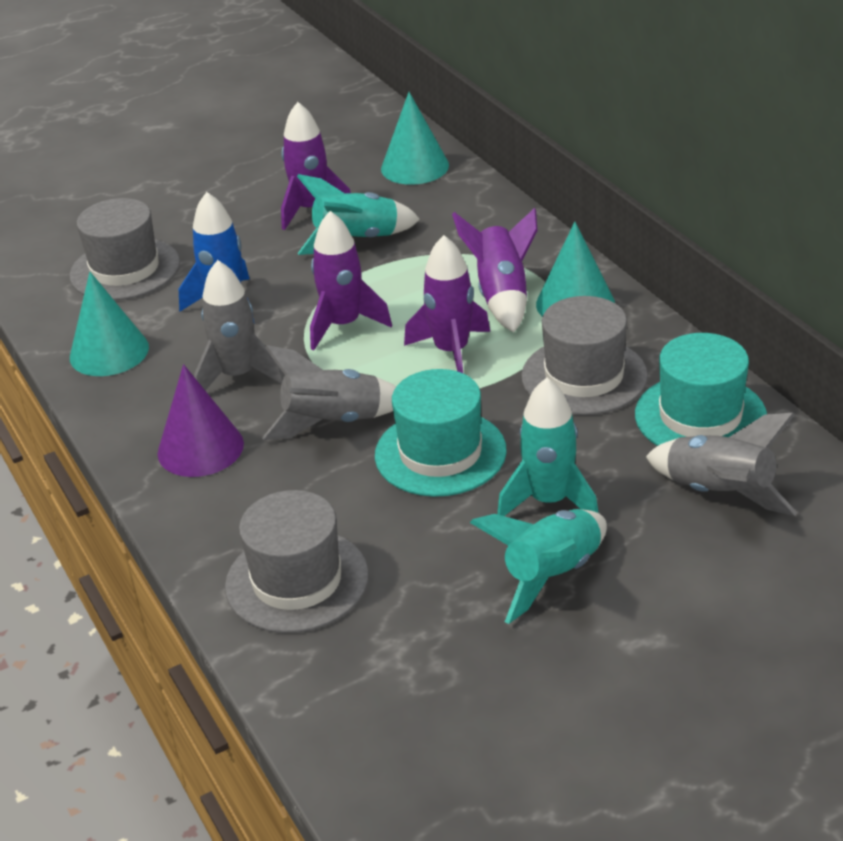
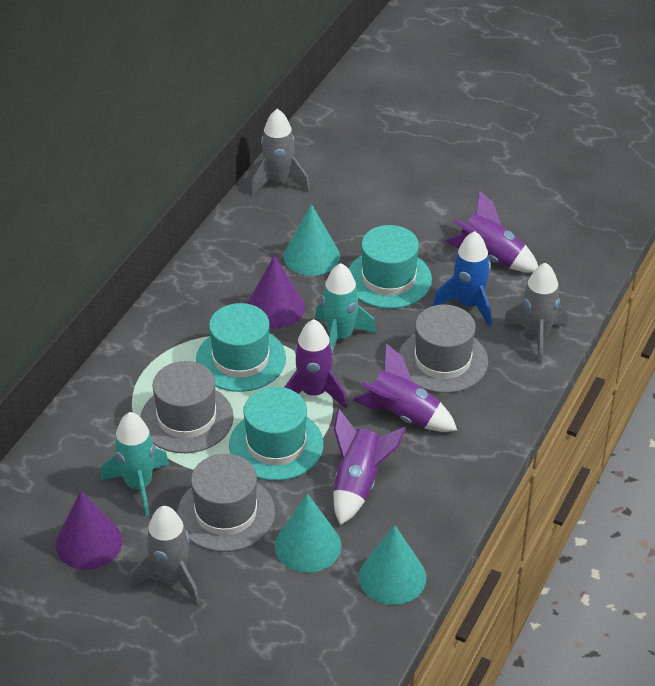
purple cone: [158,364,244,477] = 1 -> [55,491,122,570] [248,255,305,328] = 2
turquoise hat: [375,369,507,497] [635,333,767,446] = 2 -> [196,303,286,392] [229,387,324,481] [348,225,432,309] = 3
turquoise rocket: [297,174,420,255] [470,509,607,624] [497,378,598,516] = 3 -> [100,412,169,516] [315,263,376,350] = 2

